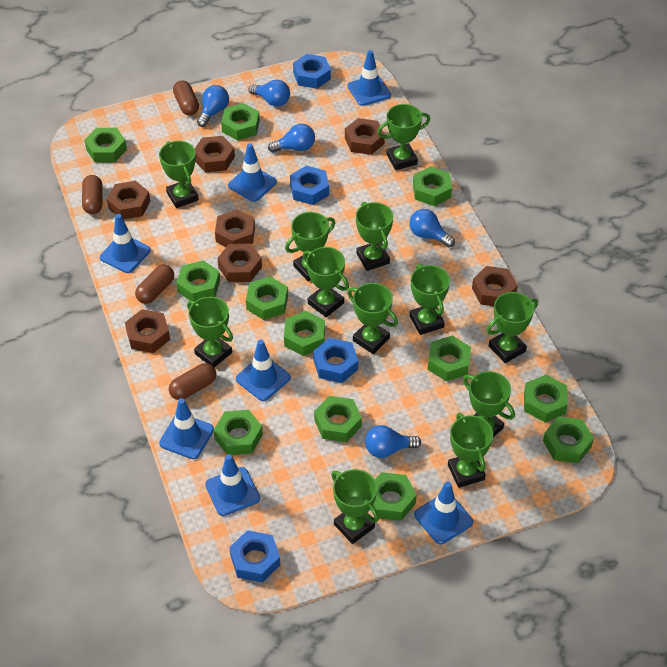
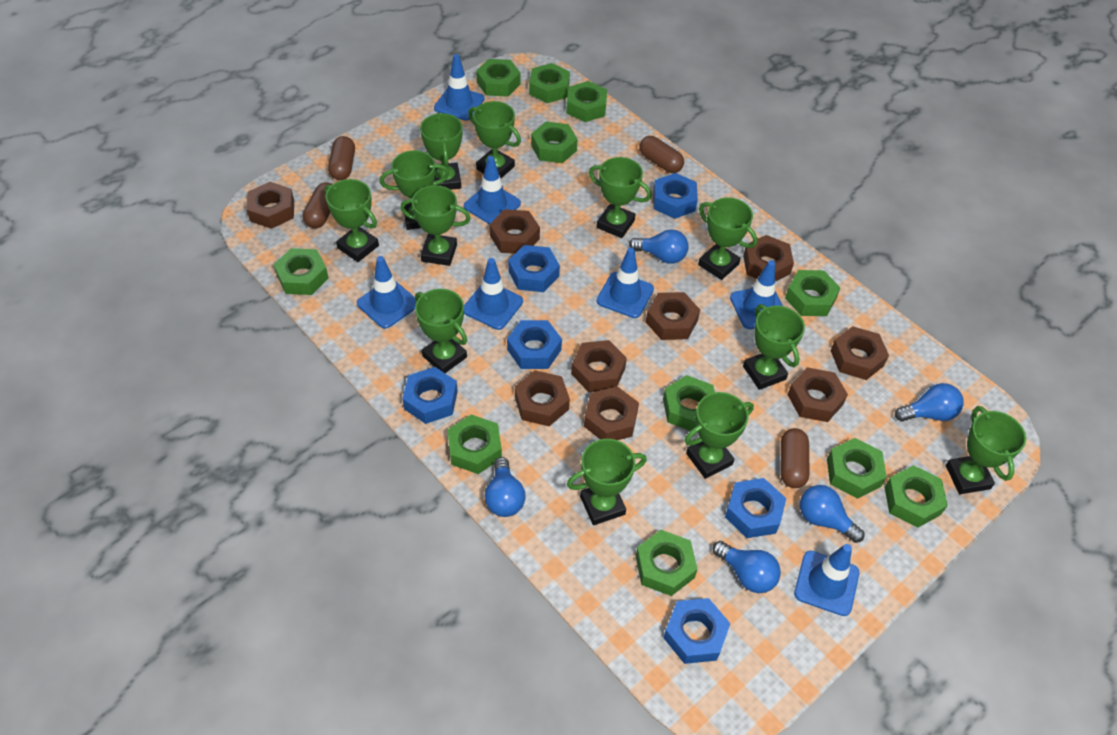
blue nut: [229,530,280,582] [290,166,329,205] [293,54,331,89] [313,338,358,383] = 4 -> [402,367,458,424] [507,320,562,369] [508,245,560,292] [653,173,698,219] [663,598,731,664] [725,478,786,538] = 6
brown nut: [107,181,150,220] [125,309,170,353] [195,136,235,172] [215,209,255,247] [217,243,262,282] [345,118,385,155] [472,266,518,306] = 7 -> [246,182,294,229] [490,209,540,254] [515,370,570,426] [571,340,627,392] [584,386,639,440] [646,292,700,340] [743,235,794,282] [787,367,848,422] [830,326,889,380] = 9
green nut: [84,128,127,162] [176,260,220,301] [214,410,263,455] [221,103,260,141] [246,276,288,320] [284,311,325,356] [314,396,362,442] [373,472,417,521] [413,166,452,206] [428,335,471,381] [524,375,568,422] [543,416,594,463] = 12 -> [274,248,329,295] [447,414,502,474] [476,59,521,97] [529,63,570,103] [531,122,578,163] [566,81,607,122] [636,530,698,596] [663,375,715,431] [785,270,840,316] [827,438,887,499] [884,465,948,528] = 11

